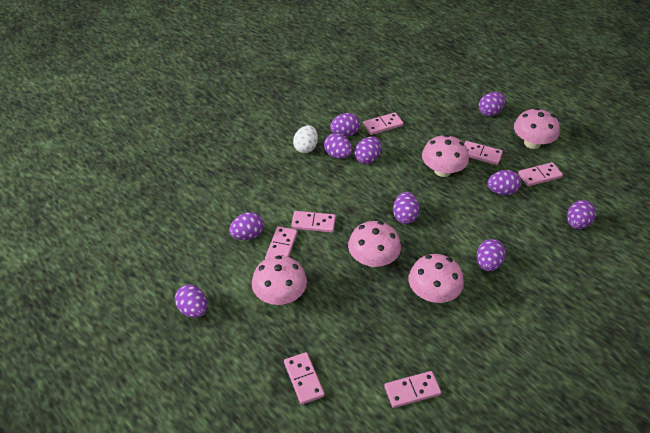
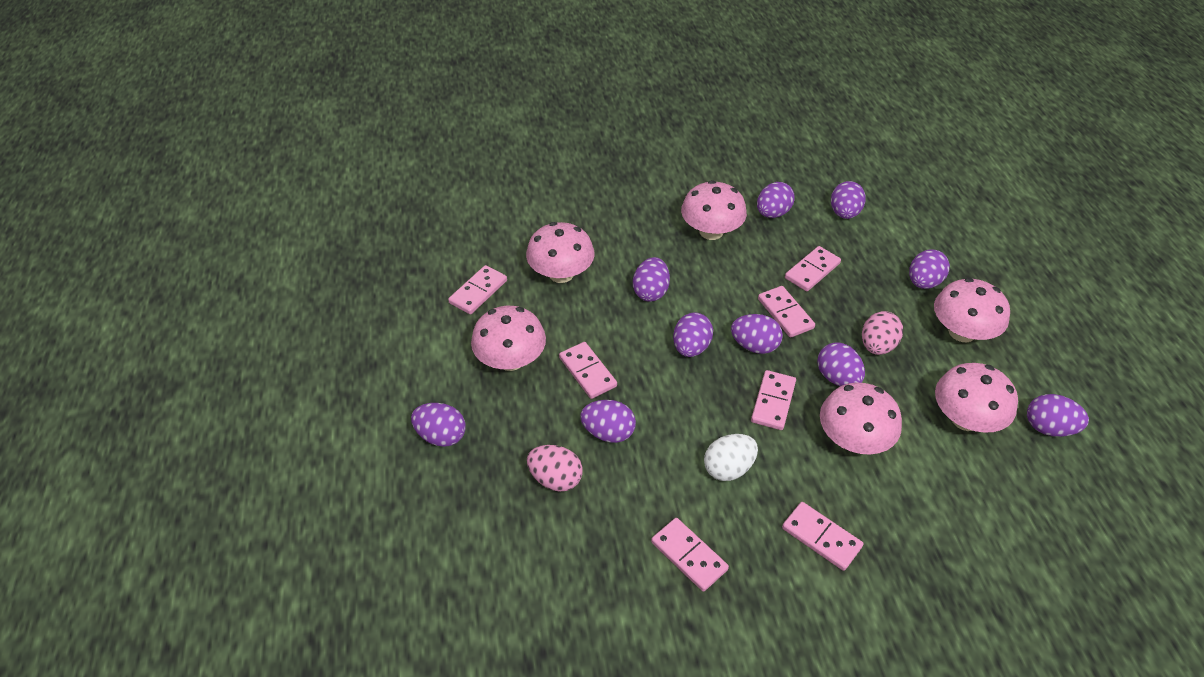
pink egg: none = 0 -> [527,445,583,491] [862,311,903,355] = 2
pink mushroom: [252,255,307,305] [348,221,401,267] [408,254,464,303] [422,135,469,177] [514,108,560,149] = 5 -> [471,306,546,371] [526,222,595,283] [681,180,747,240] [820,383,902,454] [934,278,1010,342] [935,363,1018,433] = 6

